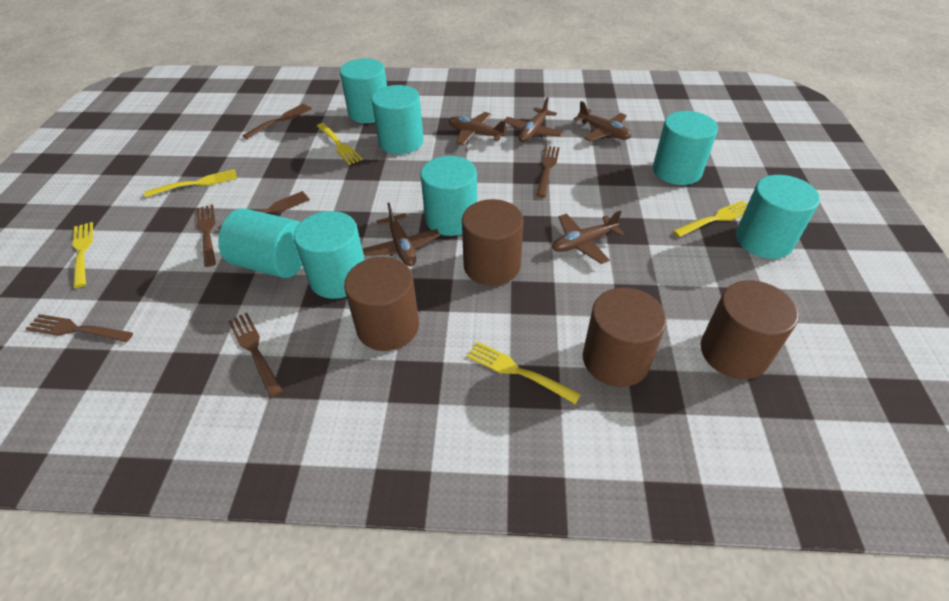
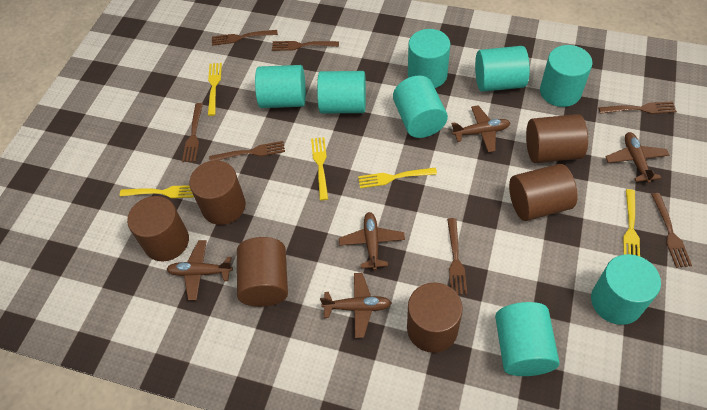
brown cylinder: [344,257,419,351] [462,199,524,286] [583,287,667,387] [701,280,798,379] = 4 -> [127,196,189,261] [189,160,246,225] [237,237,288,307] [407,282,463,353] [509,164,578,221] [526,114,588,163] = 6
brown fork: [26,314,133,342] [196,204,216,267] [217,191,310,231] [228,313,283,397] [242,104,312,139] [536,146,560,197] = 6 -> [182,103,203,162] [209,141,285,161] [212,30,278,46] [272,41,339,51] [447,218,467,295] [599,101,677,114] [651,193,692,268] = 7
turquoise cylinder: [218,208,302,278] [294,211,365,299] [340,58,387,123] [372,85,424,154] [420,156,477,236] [653,111,718,185] [736,175,820,259] = 7 -> [255,65,306,108] [317,71,366,114] [393,75,448,138] [408,29,450,88] [475,46,530,92] [495,302,560,376] [540,45,593,107] [591,254,661,325] = 8

